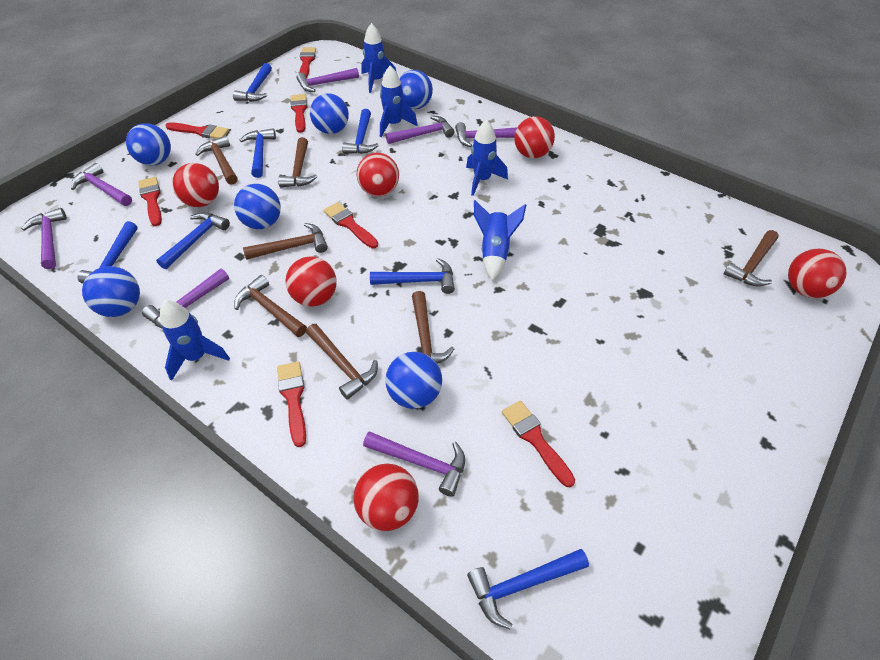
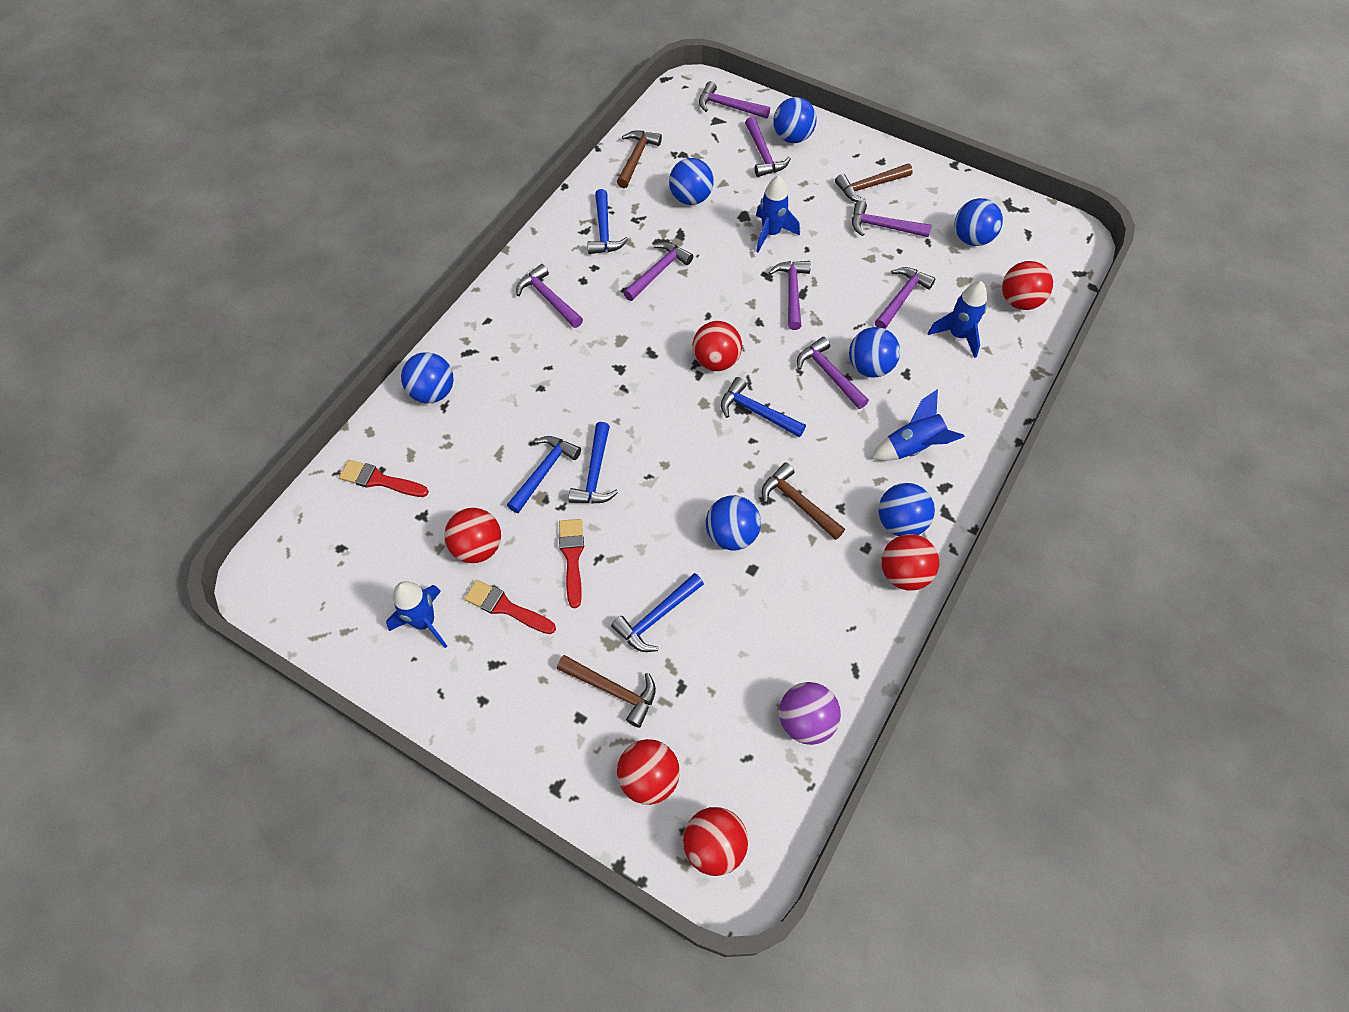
blue ball: [82,266,140,317] [126,123,171,166] [234,184,281,229] [310,93,349,134] [385,352,442,409] [399,70,433,109] = 6 -> [401,352,453,403] [669,158,714,205] [706,495,761,550] [774,97,816,143] [849,327,900,378] [878,483,935,536] [955,198,1003,246] = 7
blue hammer: [77,221,138,283] [156,212,230,269] [233,63,272,102] [240,128,276,178] [342,109,379,154] [370,258,455,294] [467,549,589,630] = 7 -> [507,436,581,513] [568,422,618,504] [587,189,628,254] [611,573,704,652] [721,377,806,437] = 5
blue rocket: [160,300,230,381] [361,23,396,93] [380,66,418,137] [466,120,508,196] [474,200,526,281] = 5 -> [386,581,447,648] [756,175,800,252] [871,389,965,461] [928,281,987,358] = 4
brown hammer: [195,136,238,185] [234,275,307,337] [243,223,328,260] [278,137,317,187] [306,324,378,400] [412,291,454,364] [724,230,779,286] = 7 -> [557,655,656,728] [617,130,662,188] [762,462,845,540] [835,164,913,202] = 4
purple ball: none = 0 -> [779,682,841,745] = 1
purple hammer: [21,208,67,269] [71,163,132,206] [142,269,229,329] [296,68,359,92] [363,431,465,497] [386,116,455,144] [455,122,517,147] = 7 -> [516,264,583,328] [623,242,693,301] [699,81,770,119] [745,117,791,177] [768,261,811,330] [797,337,869,409] [852,201,932,237] [875,267,936,329] = 8
red brush: [138,177,162,226] [165,122,229,139] [277,361,306,447] [291,94,308,133] [299,47,316,78] [323,202,378,248] [502,400,575,487] = 7 -> [339,460,429,497] [464,580,556,634] [559,519,584,608] = 3

